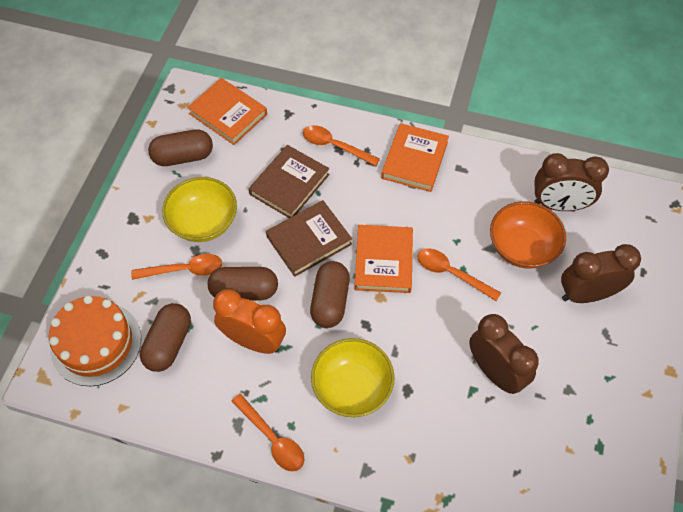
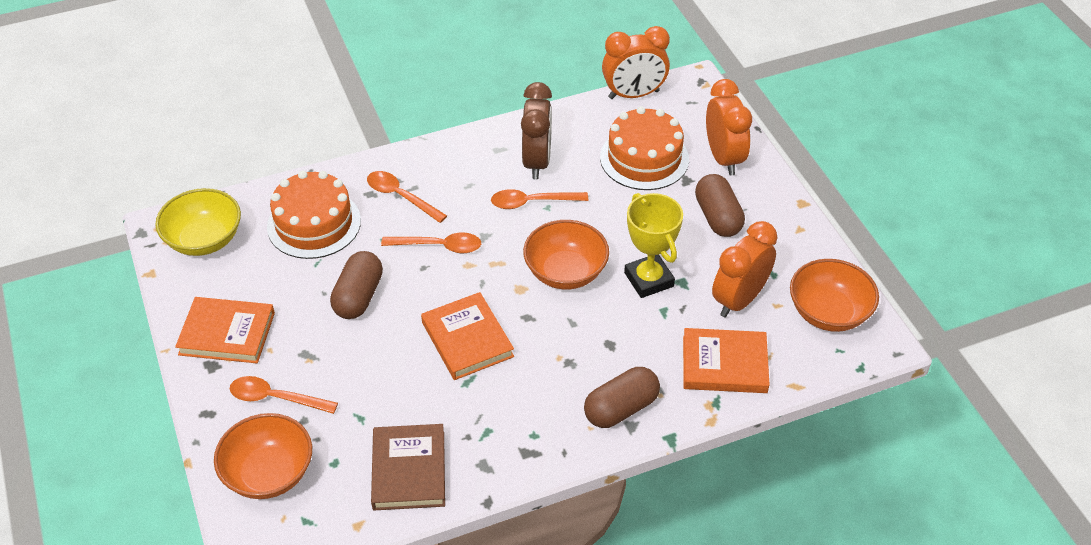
brown book: [249,145,330,218] [266,200,352,277] = 2 -> [371,424,445,511] = 1
brown capsule: [140,303,191,372] [148,129,213,166] [208,267,278,301] [310,261,350,328] = 4 -> [330,251,383,319] [584,367,660,428] [695,174,745,237] = 3
brown clock: [469,314,539,394] [534,153,609,211] [561,244,641,303] = 3 -> [521,82,552,179] = 1
orange bowl: [490,201,566,269] = 1 -> [214,413,312,499] [523,220,609,290] [790,259,879,332] = 3
orange cake: [49,295,141,386] = 1 -> [267,171,361,259] [600,106,689,190] = 2
orange clock: [213,289,286,354] = 1 -> [602,26,670,99] [706,79,752,175] [712,221,777,318] = 3
yellow bowl: [162,177,237,242] [311,338,395,417] = 2 -> [155,188,241,256] = 1
yellow trophy: none = 0 -> [624,193,683,298] = 1

